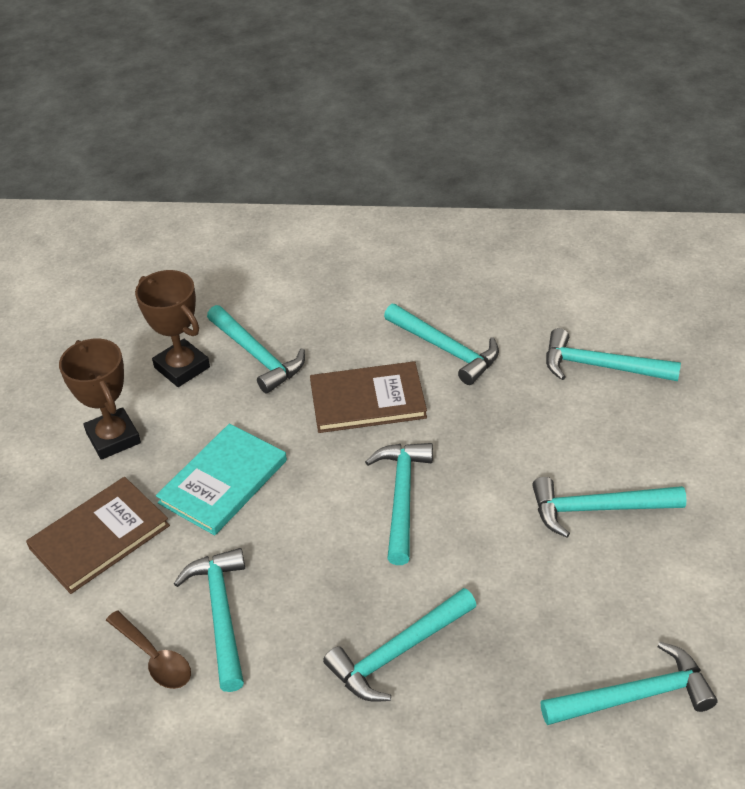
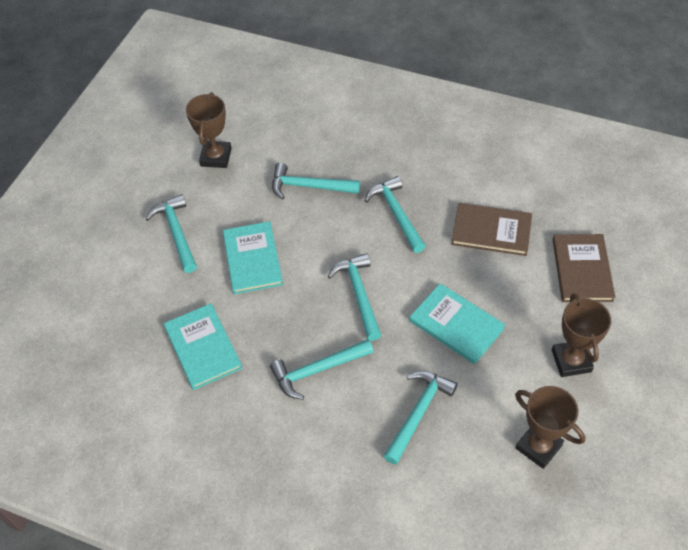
brown spoon: [106,611,191,689] = 1 -> none = 0
brown trophy: [59,339,141,460] [135,270,210,387] = 2 -> [186,92,232,168] [515,386,585,469] [552,293,611,377] = 3
turquoise book: [156,424,287,535] = 1 -> [164,303,242,390] [223,221,283,294] [409,283,505,364] = 3
turquoise hammer: [174,548,245,692] [207,305,305,394] [323,588,477,702] [365,443,433,565] [384,304,499,385] [532,477,687,538] [540,642,717,725] [546,328,681,381] = 8 -> [146,194,197,273] [270,339,374,400] [272,163,360,200] [328,253,381,341] [365,176,425,253] [383,371,458,465] = 6

